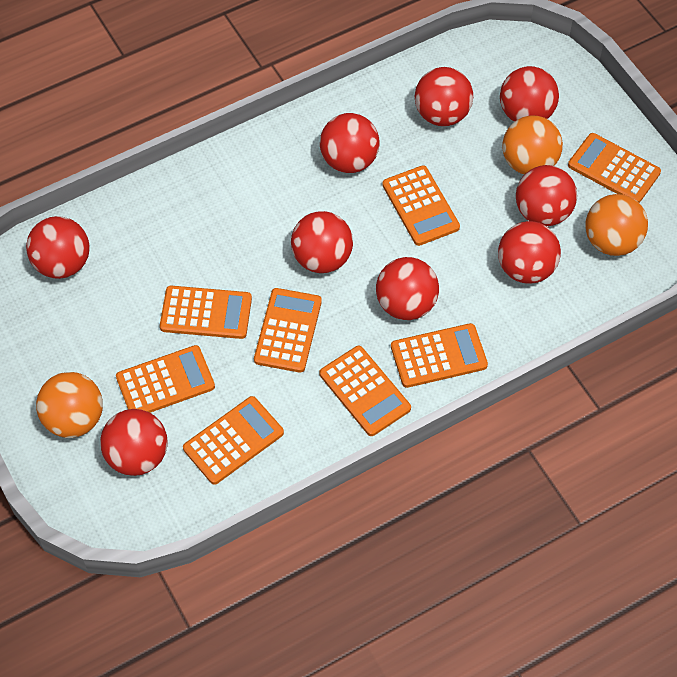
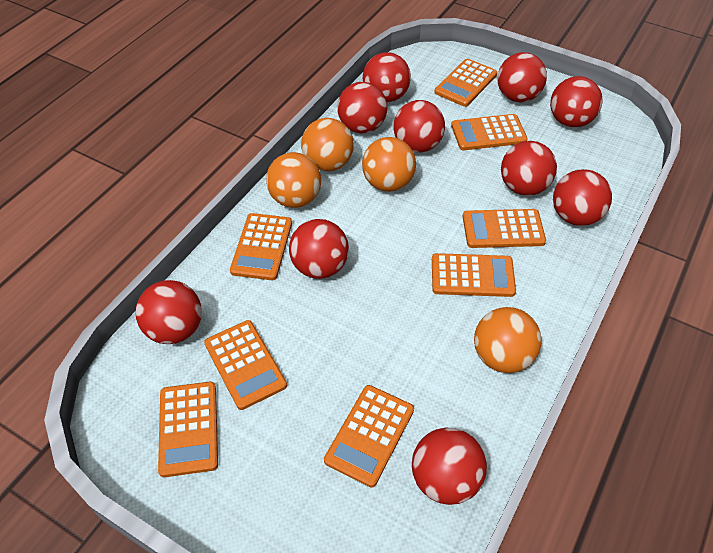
orange ball: [36,372,103,438] [502,116,563,175] [585,194,648,256] = 3 -> [266,152,321,208] [301,118,354,171] [362,137,416,192] [474,307,542,373] = 4
red ball: [26,216,90,279] [100,409,168,476] [291,211,353,273] [320,113,380,173] [376,257,439,320] [415,67,473,126] [498,221,561,284] [500,66,559,122] [516,165,577,226] = 9 -> [135,280,202,344] [289,219,349,279] [337,82,387,133] [363,52,411,102] [394,100,445,152] [412,427,487,505] [498,52,547,102] [501,141,557,196] [550,76,602,127] [553,169,612,226] = 10

